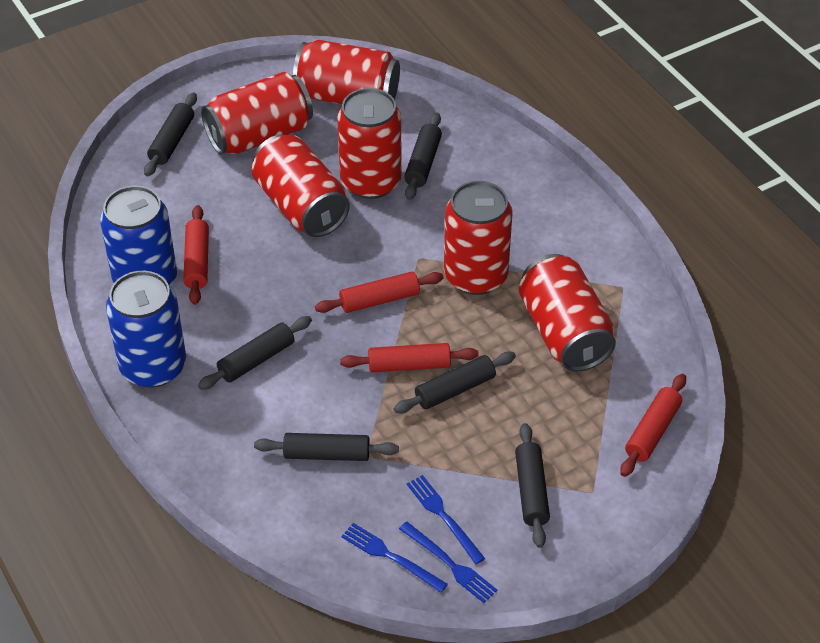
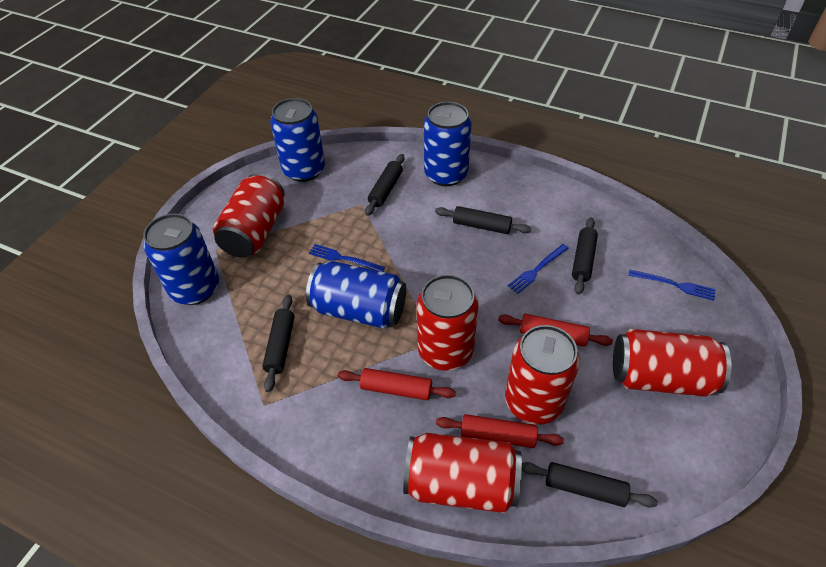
black rolling pin: [144,92,197,176] [198,316,312,390] [254,433,399,461] [394,351,516,413] [404,113,442,200] [515,423,550,548] = 6 -> [262,295,294,392] [365,154,405,216] [435,206,531,234] [522,462,658,507] [572,217,598,295] = 5
blue can: [100,186,177,286] [106,271,186,388] = 2 -> [143,214,219,305] [270,98,325,182] [306,261,406,329] [424,102,472,186] = 4
red can: [201,72,313,155] [252,134,350,237] [293,40,400,104] [337,88,402,199] [444,181,513,295] [519,254,616,372] = 6 -> [213,173,285,258] [403,433,522,513] [417,274,479,371] [505,325,580,425] [613,329,731,397] = 5
red rolling pin: [183,205,209,305] [315,272,444,313] [340,343,479,372] [620,374,686,477] = 4 -> [338,368,456,400] [436,414,564,448] [498,314,613,347] = 3

